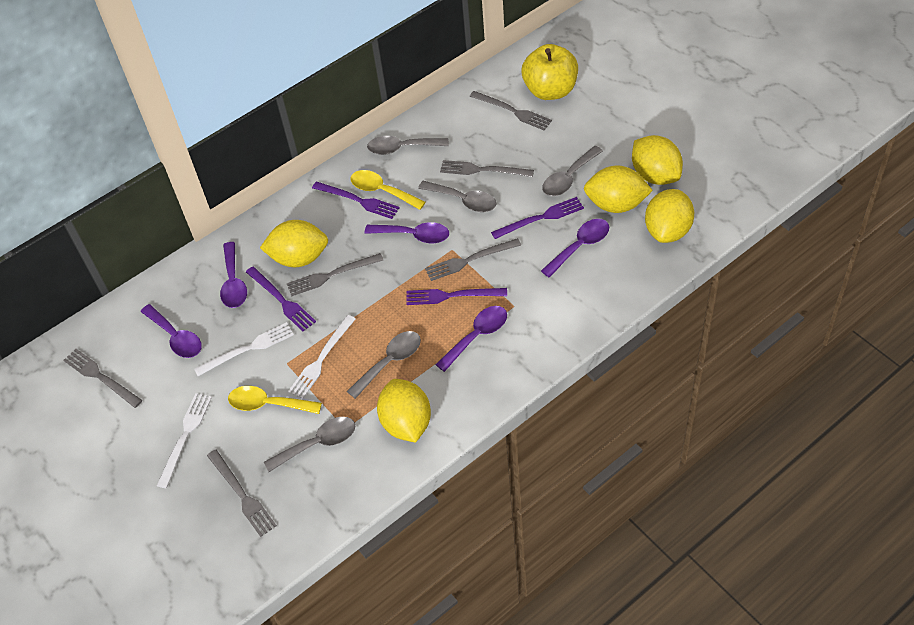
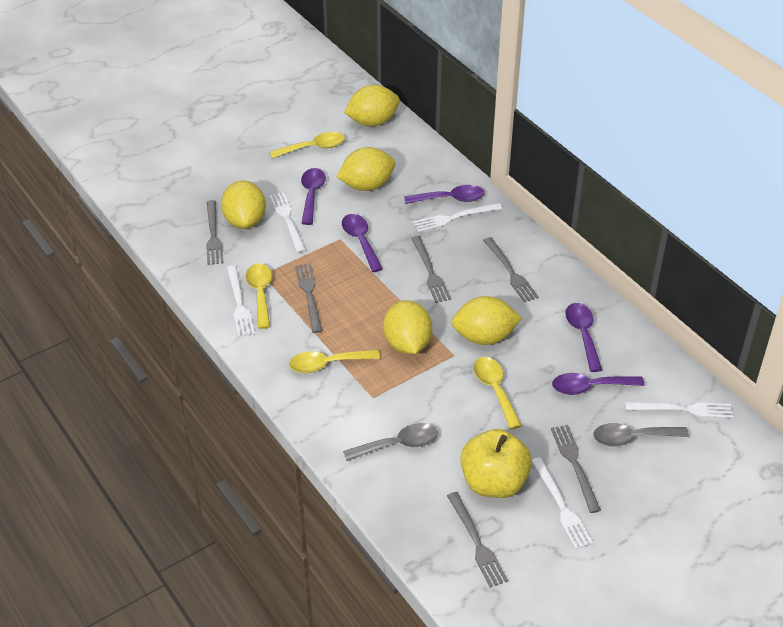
grey spoon: [264,417,355,472] [347,331,421,399] [367,136,449,155] [418,181,496,212] [542,146,603,196] = 5 -> [343,423,438,461] [593,423,689,446] = 2
purple fork: [246,266,316,331] [312,182,400,219] [406,288,507,305] [491,197,584,239] = 4 -> none = 0
white fork: [157,393,212,488] [194,322,294,376] [288,315,355,399] = 3 -> [227,266,255,337] [269,192,306,253] [413,203,502,232] [532,457,593,550] [625,402,733,418] = 5
yellow spoon: [228,386,322,414] [351,170,426,210] = 2 -> [246,263,272,329] [269,132,345,158] [289,350,380,373] [474,357,522,429] = 4

